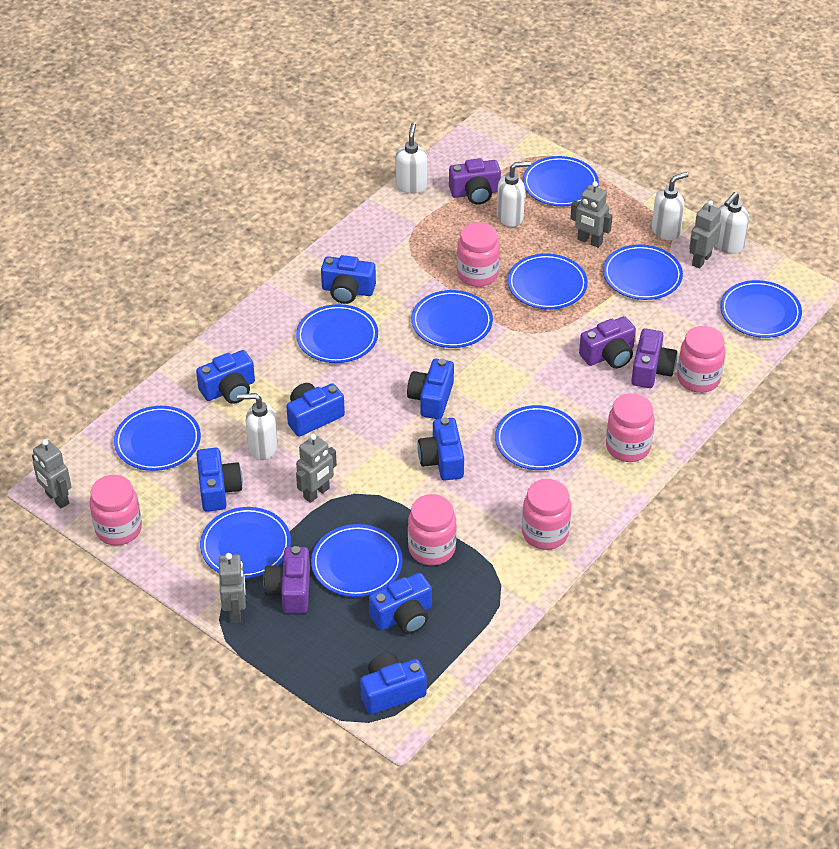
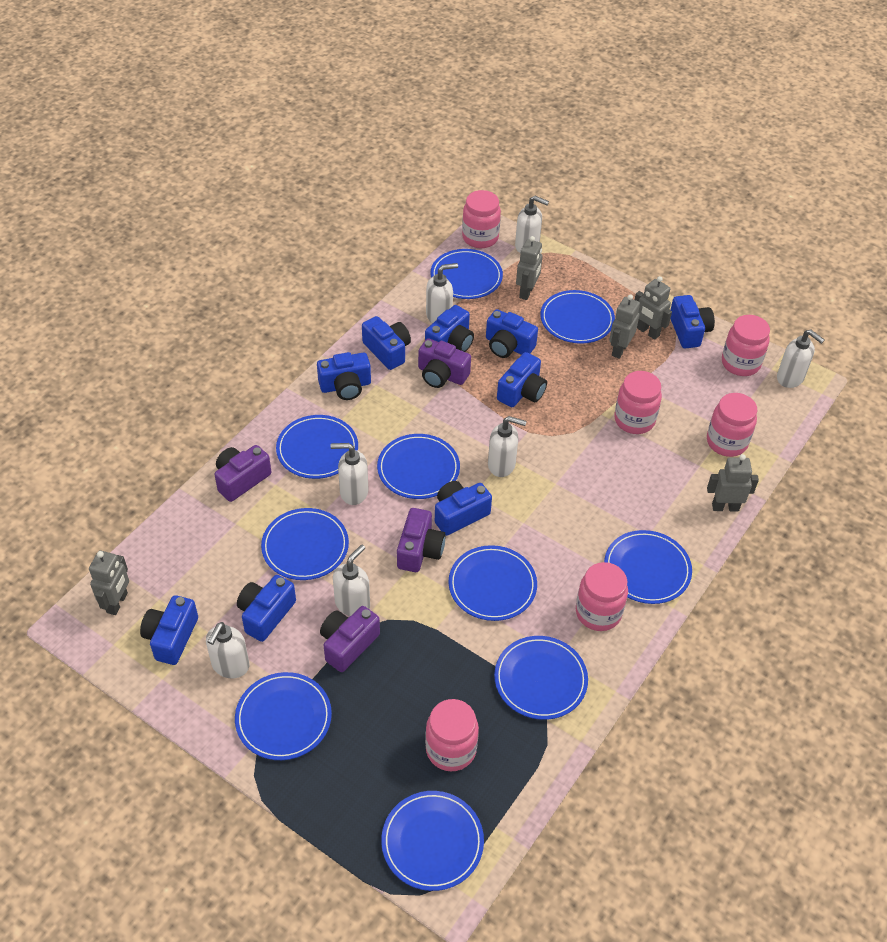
blue camera: [196,350,255,404] [196,448,243,512] [286,383,345,437] [321,255,376,304] [360,653,427,714] [369,573,432,634] [407,359,454,419] [418,417,464,480] = 8 -> [140,595,198,665] [237,575,296,642] [317,352,371,400] [362,316,411,370] [425,305,474,352] [435,481,492,536] [486,309,538,358] [497,352,547,407] [670,295,715,348] = 9
white soap dispenser: [237,393,278,460] [395,122,428,194] [497,161,531,227] [652,172,689,241] [716,192,749,254] = 5 -> [206,622,250,679] [330,443,368,505] [333,545,370,616] [426,263,458,324] [488,416,527,477] [515,196,549,253] [777,330,825,388] = 7

